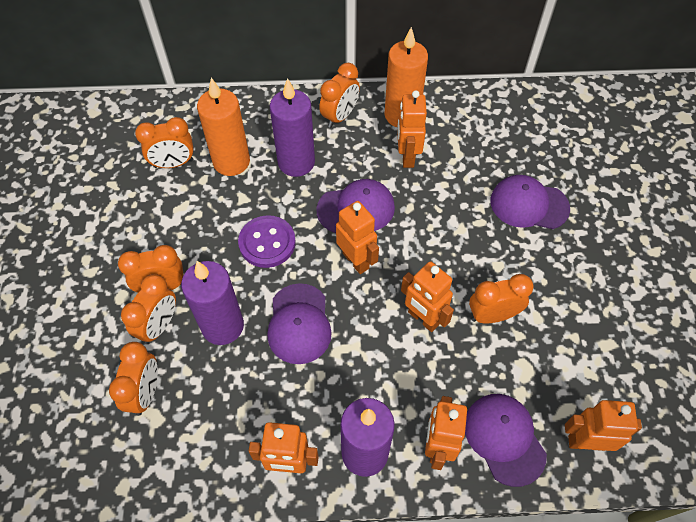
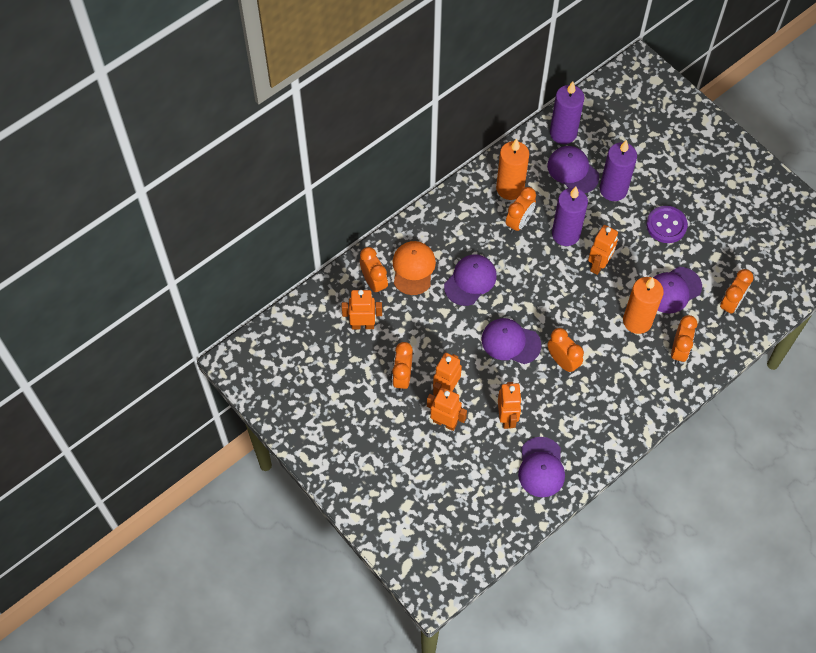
orange cap: none = 0 -> [393,241,436,295] = 1
orange robot: [249,422,319,473] [336,201,379,274] [397,90,427,168] [401,261,454,332] [425,396,467,470] [565,400,642,451] = 6 -> [342,290,382,329] [427,387,467,431] [433,353,462,396] [498,382,522,429] [588,225,618,275] = 5
purple cap: [267,283,332,364] [316,179,395,233] [465,394,547,487] [491,175,570,229] = 4 -> [444,255,497,306] [481,318,541,364] [518,437,565,497] [547,146,599,193] [653,267,702,313] = 5

